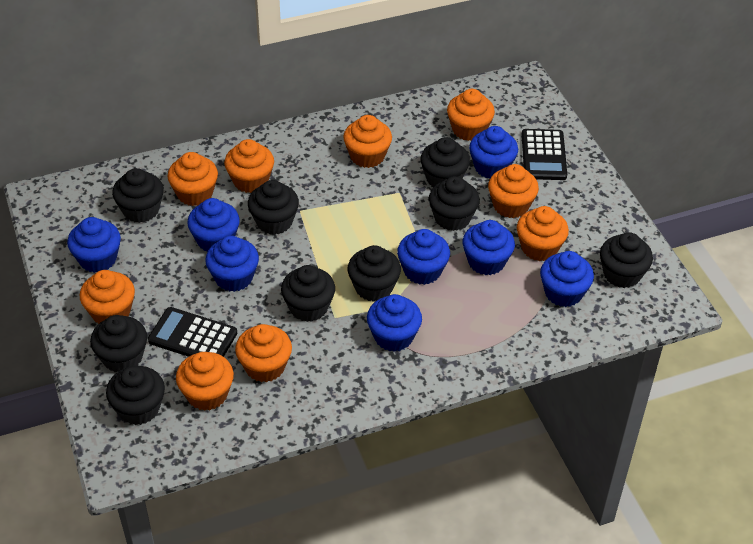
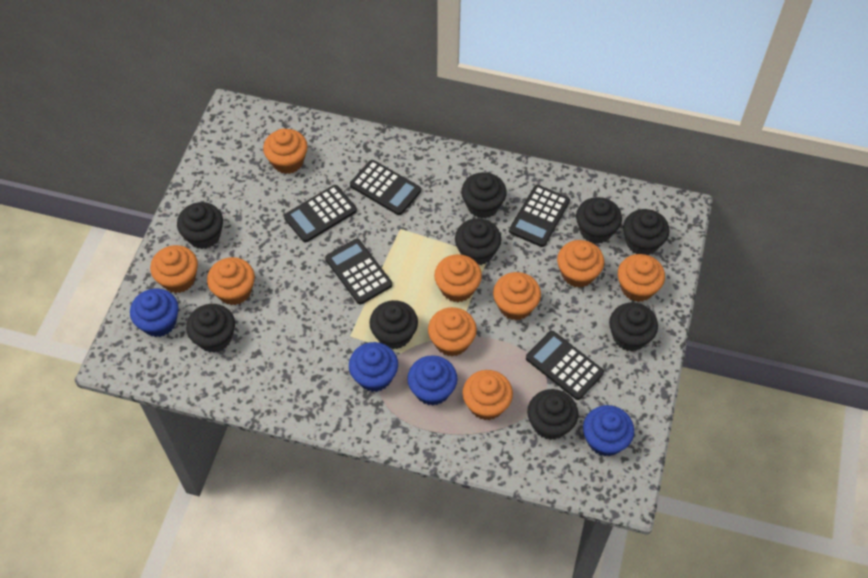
black calculator: [148,307,237,357] [522,129,567,180] = 2 -> [284,185,357,242] [325,239,392,305] [350,160,421,215] [509,185,570,247] [526,331,604,400] = 5
blue cupcake: [67,217,121,273] [187,198,240,252] [205,236,259,292] [367,294,422,352] [397,229,450,285] [463,220,515,275] [469,126,518,179] [540,251,594,307] = 8 -> [130,288,179,337] [349,342,398,392] [407,355,457,406] [583,405,634,456] = 4

